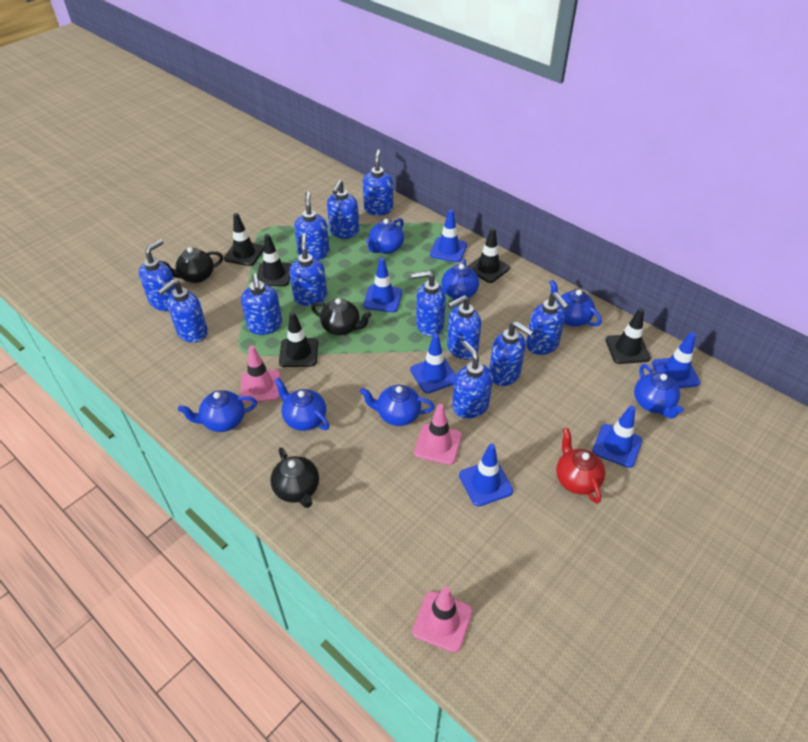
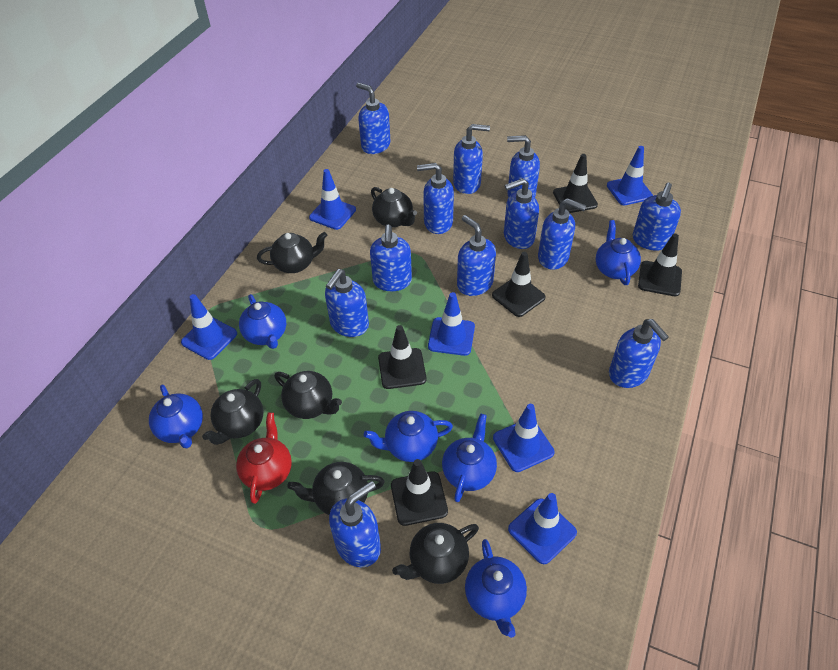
black teapot: [159,247,223,283] [270,447,319,508] [311,298,372,335] = 3 -> [202,379,263,445] [257,232,327,273] [275,371,342,419] [287,462,385,515] [371,187,417,227] [392,523,479,584] = 6
blue teapot: [178,390,257,432] [274,378,329,431] [360,385,435,426] [366,218,404,254] [441,259,479,301] [549,280,602,327] [634,364,684,419] = 7 -> [149,385,203,448] [239,294,286,349] [364,411,453,462] [442,414,497,502] [465,539,527,638] [596,220,641,285] = 6
pink traffic cone: [240,345,280,403] [412,586,473,652] [414,404,462,465] = 3 -> none = 0

